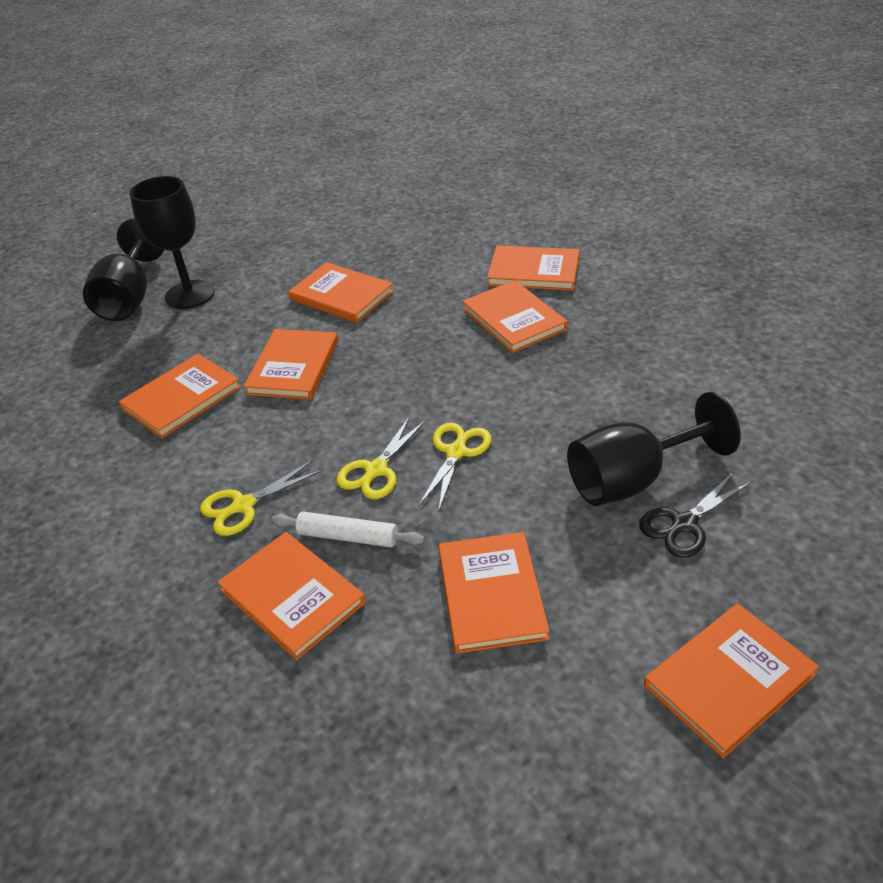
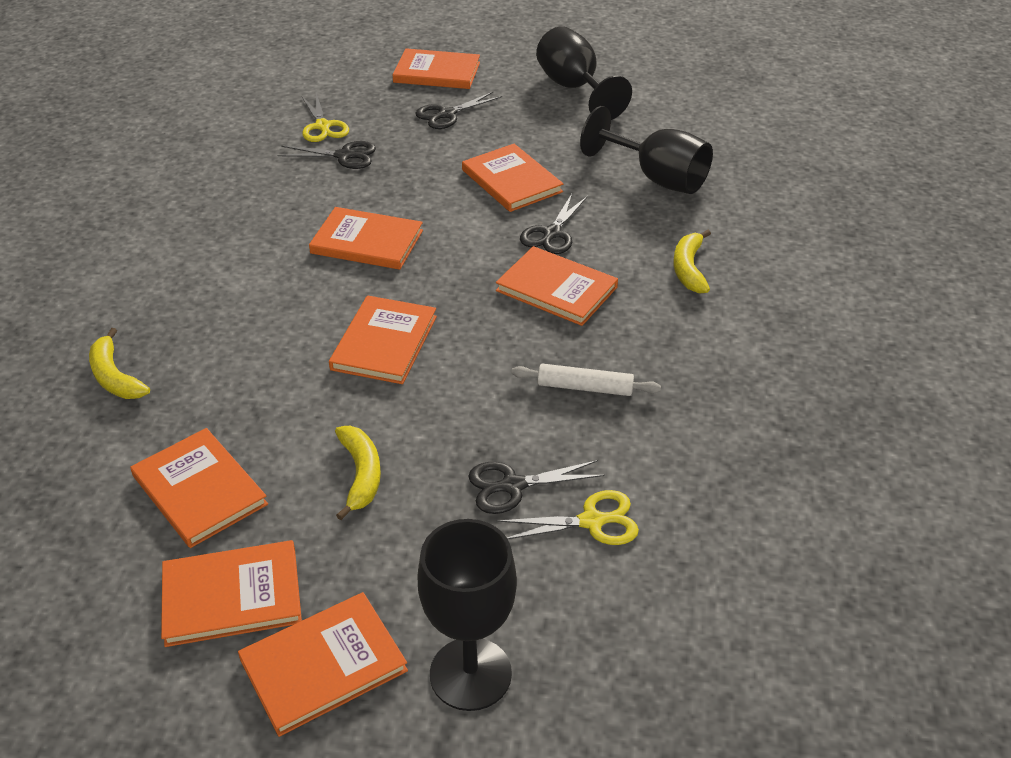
black scissors: [639,472,751,557] = 1 -> [278,141,376,169] [415,92,502,129] [468,460,605,514] [520,194,588,254] = 4
yellow banana: none = 0 -> [89,328,150,399] [335,426,381,520] [673,230,711,294] = 3
yellow scissors: [200,460,322,536] [336,416,426,499] [418,423,492,512] = 3 -> [302,93,349,142] [497,490,639,545] = 2

